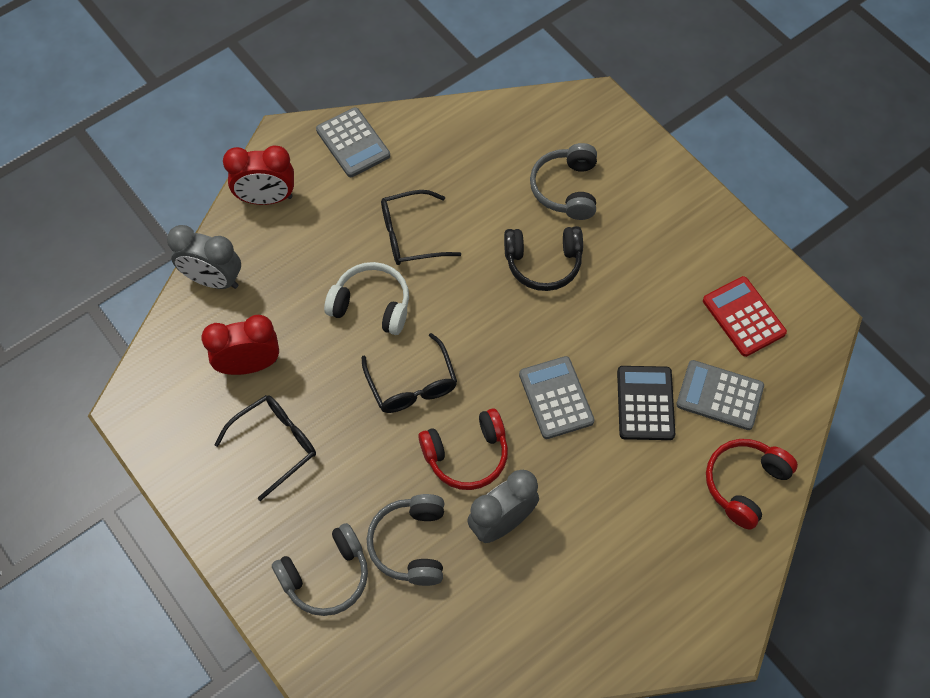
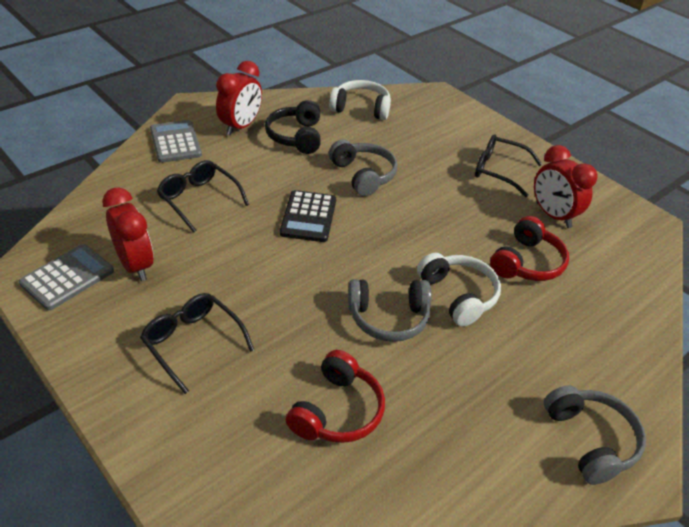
grey calculator: [316,107,390,177] [519,356,595,439] [676,360,764,430] = 3 -> [19,244,114,310] [150,120,202,163] = 2
grey clock: [167,225,241,289] [467,470,539,543] = 2 -> none = 0
red calculator: [703,276,787,357] = 1 -> none = 0
red clock: [201,315,279,375] [223,145,294,205] = 2 -> [102,188,154,281] [216,61,262,136] [534,145,597,228] = 3
white headphones: [324,262,409,335] = 1 -> [329,80,391,120] [417,253,501,326] = 2

